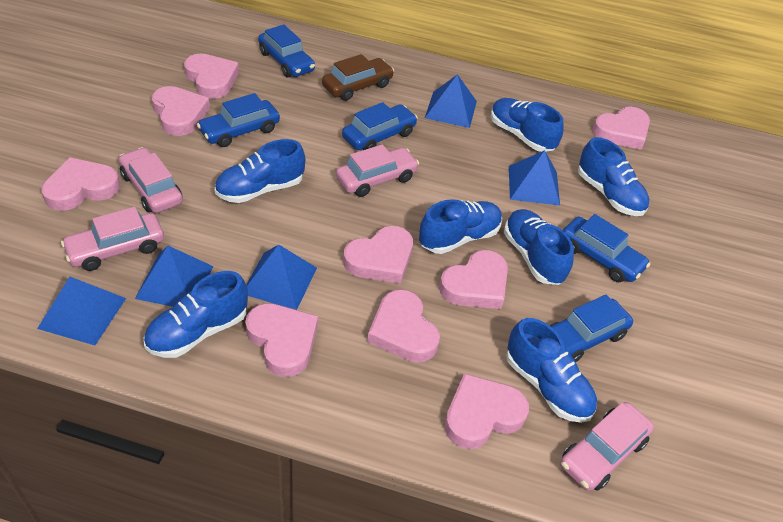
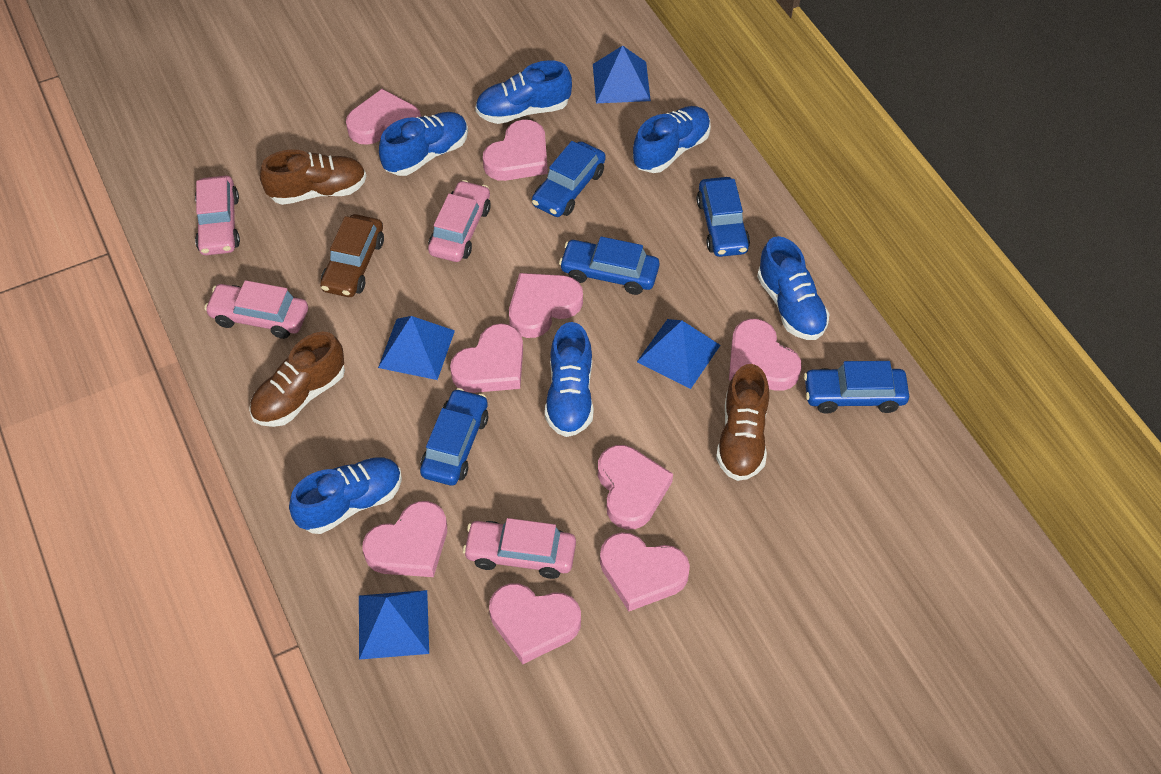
blue pyramid: [37,277,126,345] [135,246,213,307] [246,244,317,310] [425,74,477,128] [509,150,560,206] = 5 -> [359,590,429,660] [378,316,455,380] [593,46,651,103] [637,319,721,389] = 4
blue shoe: [144,271,248,358] [215,139,305,203] [419,199,502,254] [491,98,563,152] [504,209,574,285] [506,318,597,423] [578,137,649,216] = 7 -> [289,457,402,534] [379,112,468,176] [475,60,572,124] [545,322,594,437] [633,106,711,173] [757,236,830,340] = 6
brown shoe: none = 0 -> [249,332,345,427] [260,149,366,205] [716,364,769,481] = 3

